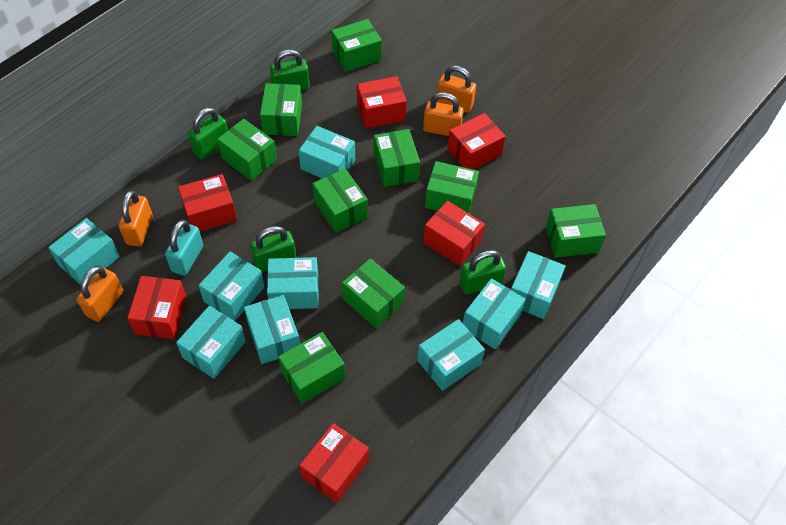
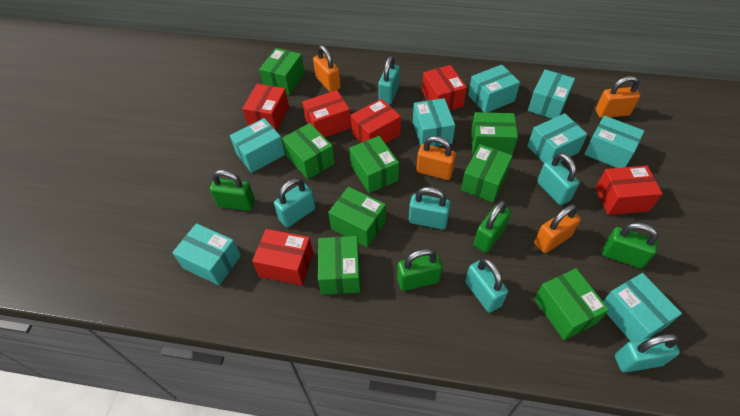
green box: [217,119,277,181] [260,83,302,136] [278,332,345,404] [312,168,368,233] [332,19,382,72] [342,258,405,328] [374,129,420,187] [425,161,479,213] [546,204,606,258] = 9 -> [259,48,305,95] [282,123,335,179] [318,236,360,295] [328,187,386,247] [349,136,399,193] [461,144,513,202] [471,112,518,155] [534,268,609,340] = 8
turquoise box: [48,218,120,285] [176,306,246,379] [198,252,264,321] [244,295,300,364] [267,257,319,309] [299,126,355,178] [417,319,485,391] [463,278,526,349] [511,251,565,319] = 9 -> [172,223,241,285] [230,118,285,173] [413,98,455,147] [468,65,520,113] [527,113,588,163] [528,69,575,119] [584,116,644,168] [603,273,682,341] = 8
turquoise padlock: [165,220,203,276] = 1 -> [274,178,316,227] [378,56,400,105] [409,187,451,229] [465,258,508,313] [537,153,580,205] [615,334,680,372] = 6

